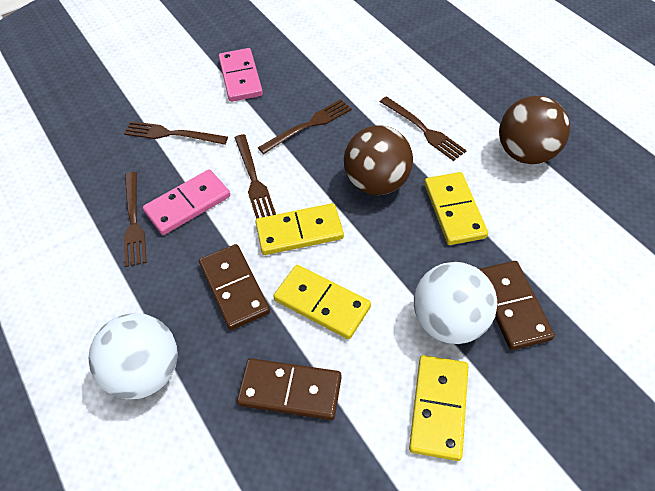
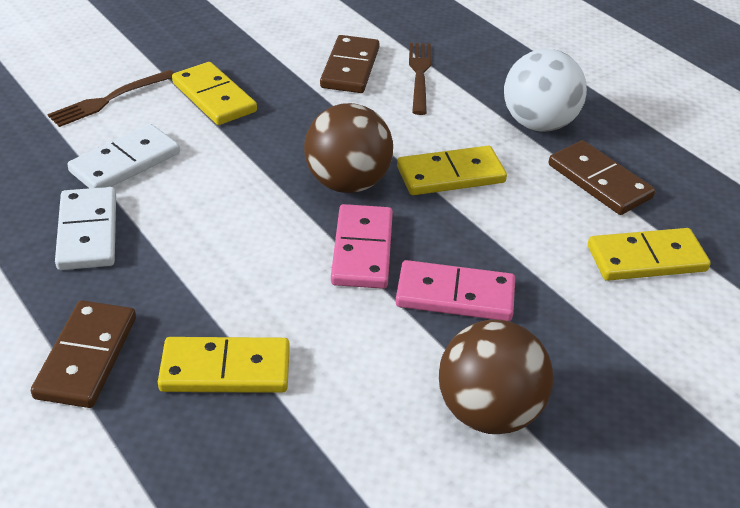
brown fork: [124,121,228,145] [124,172,147,267] [235,134,276,219] [258,99,352,154] [380,96,467,161] = 5 -> [47,70,174,127] [409,43,431,115] = 2
white ball: [89,313,178,399] [414,262,497,344] = 2 -> [504,49,587,132] = 1
white domino: none = 0 -> [55,187,116,270] [67,124,180,188] = 2

